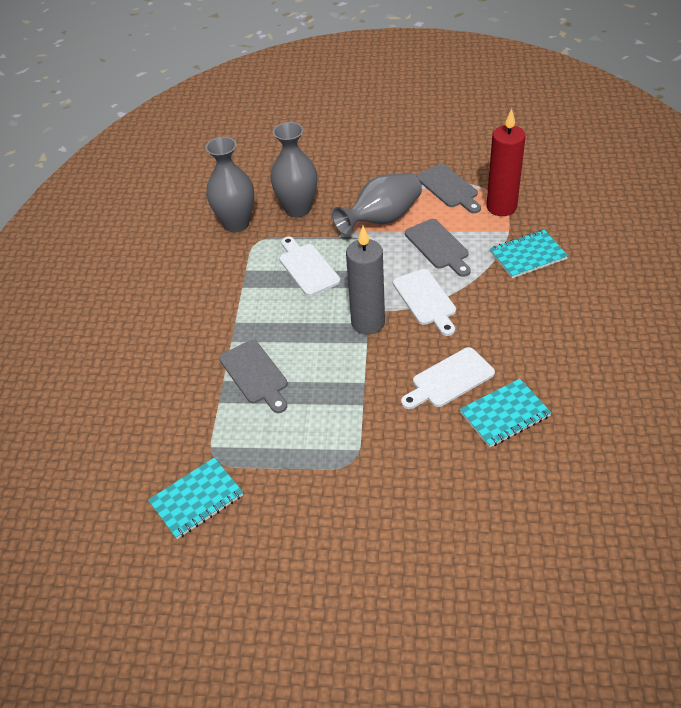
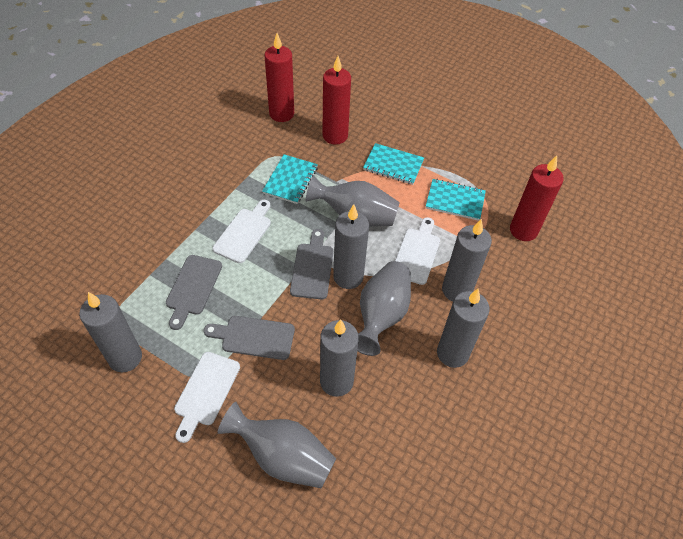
grey candle: [346,226,385,335] = 1 -> [79,292,142,372] [320,319,359,397] [333,204,369,289] [437,288,489,368] [442,219,492,301] = 5
red candle: [487,109,526,216] = 1 -> [265,33,294,122] [322,56,351,145] [510,155,564,241] = 3

